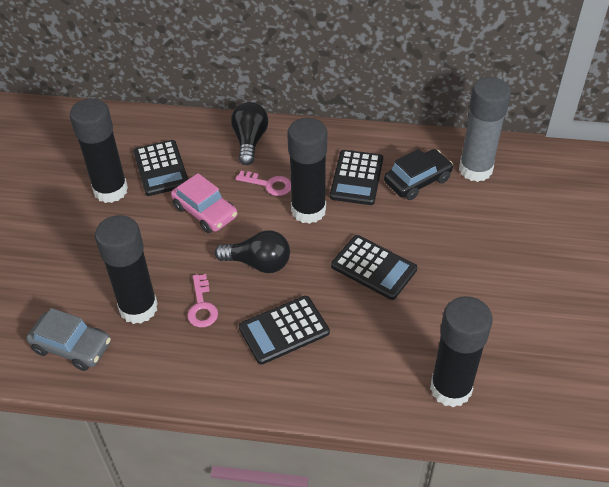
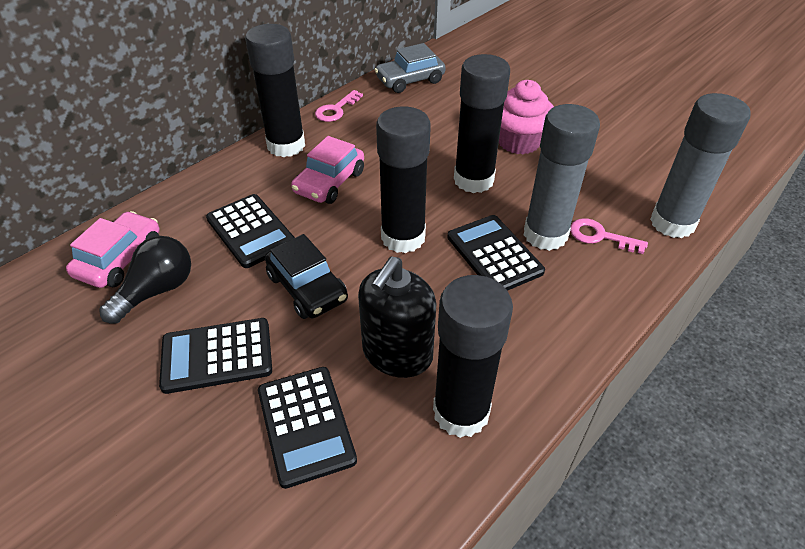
black light bulb: [215,230,290,273] [231,102,268,165] = 2 -> [99,236,191,324] = 1
black soap dispenser: none = 0 -> [358,256,436,378] = 1
grey glue stick: [459,77,511,182] = 1 -> [524,104,600,251] [650,93,750,238] = 2
pink car: [171,173,237,233] = 1 -> [66,211,160,288] [291,136,364,204] = 2
pink cupcake: none = 0 -> [499,80,554,154] = 1

